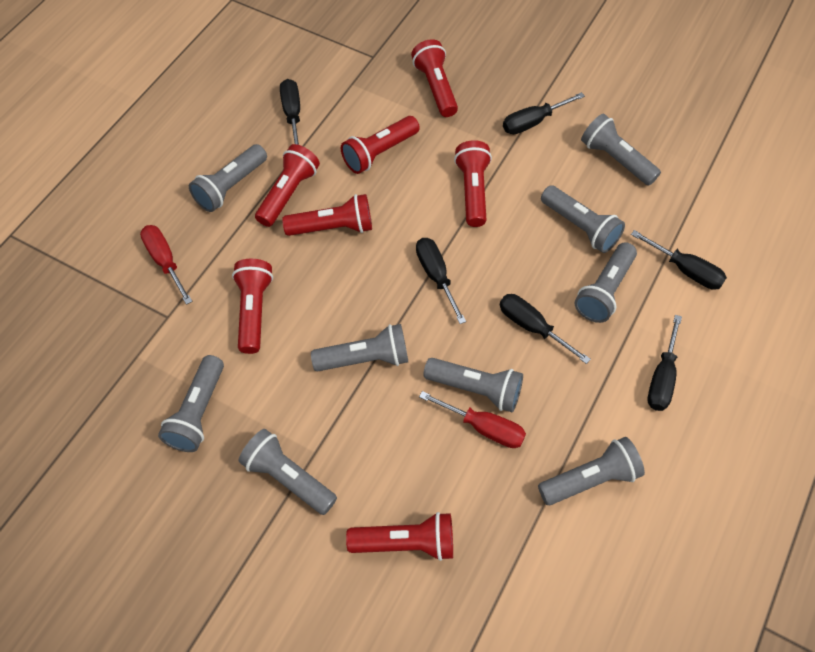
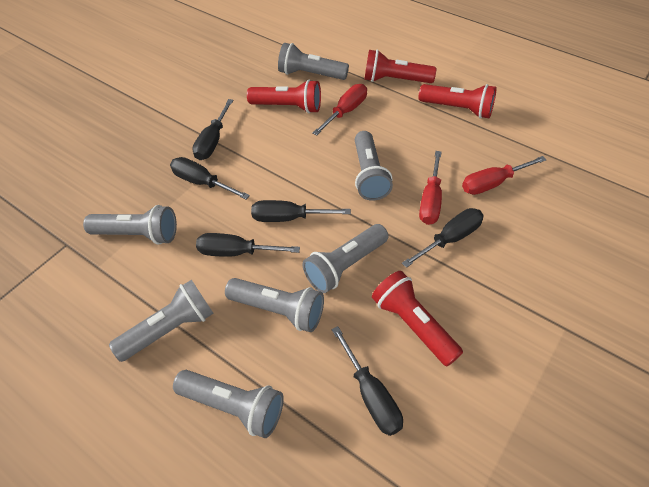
grey flashlight: [158,355,224,452] [189,144,267,212] [238,429,337,515] [311,324,408,371] [423,358,523,412] [538,437,645,505] [541,185,625,253] [575,242,637,323] [581,114,661,185] = 9 -> [83,205,177,245] [109,280,213,362] [173,370,284,438] [225,278,324,332] [278,43,349,80] [303,224,388,293] [355,131,393,201] = 7
red flashlight: [232,259,273,354] [255,144,320,227] [282,194,372,236] [341,116,420,174] [346,512,453,561] [411,39,458,117] [454,140,492,227] = 7 -> [247,79,321,113] [364,50,436,83] [372,271,463,366] [419,84,497,118] = 4
red screwdriver: [140,225,193,305] [419,391,526,448] = 2 -> [312,84,367,135] [419,151,442,225] [462,156,546,195] = 3

